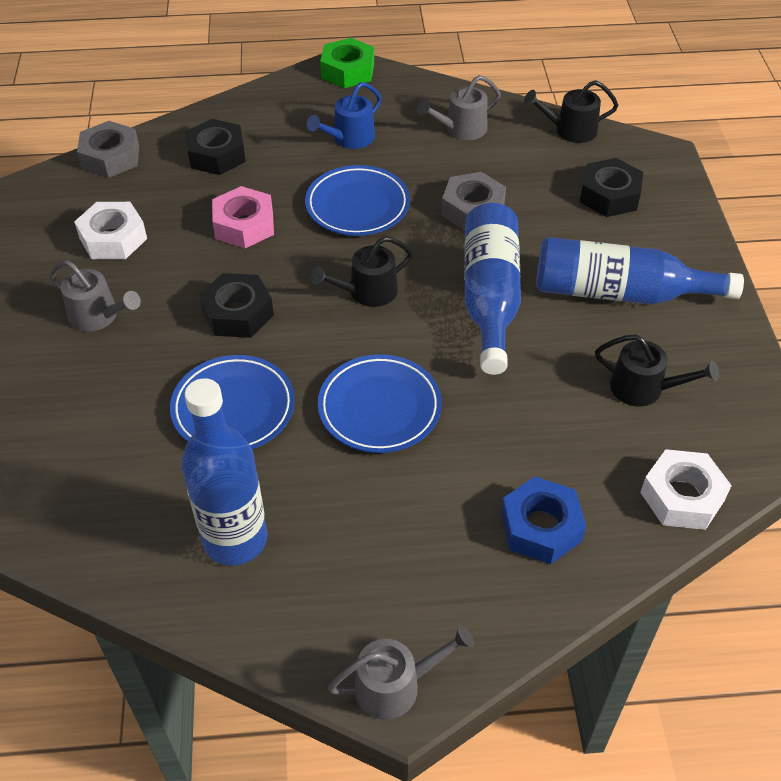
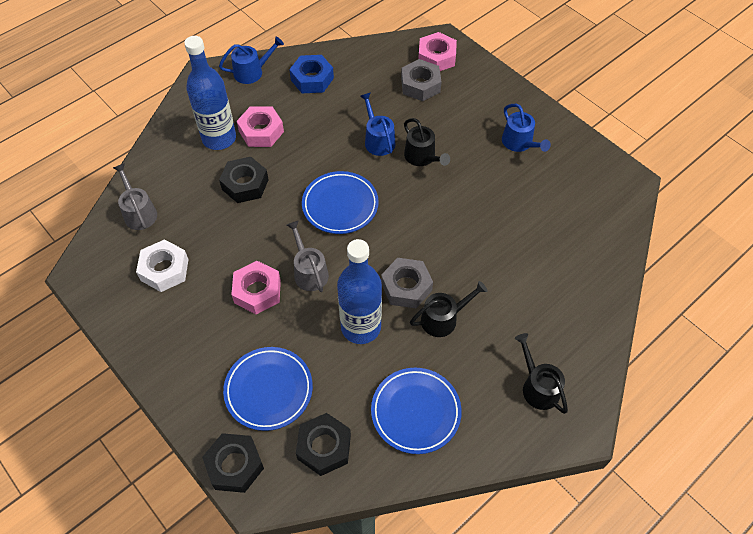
blue bottle: [181,378,267,565] [464,203,521,375] [536,237,744,304] = 3 -> [184,36,236,150] [337,239,382,344] = 2
blue watering can: [307,82,382,149] = 1 -> [219,36,284,84] [360,93,396,156] [502,104,551,152] = 3
green nut: [320,38,374,88] = 1 -> none = 0
grey watering can: [50,260,141,332] [328,625,474,720] [417,75,501,140] = 3 -> [113,163,157,230] [287,221,329,292] = 2
pink nut: [212,186,274,248] = 1 -> [231,261,281,314] [237,106,284,147] [418,32,457,71] = 3
white nut: [74,202,147,259] [640,449,732,530] = 2 -> [136,239,189,292] = 1

